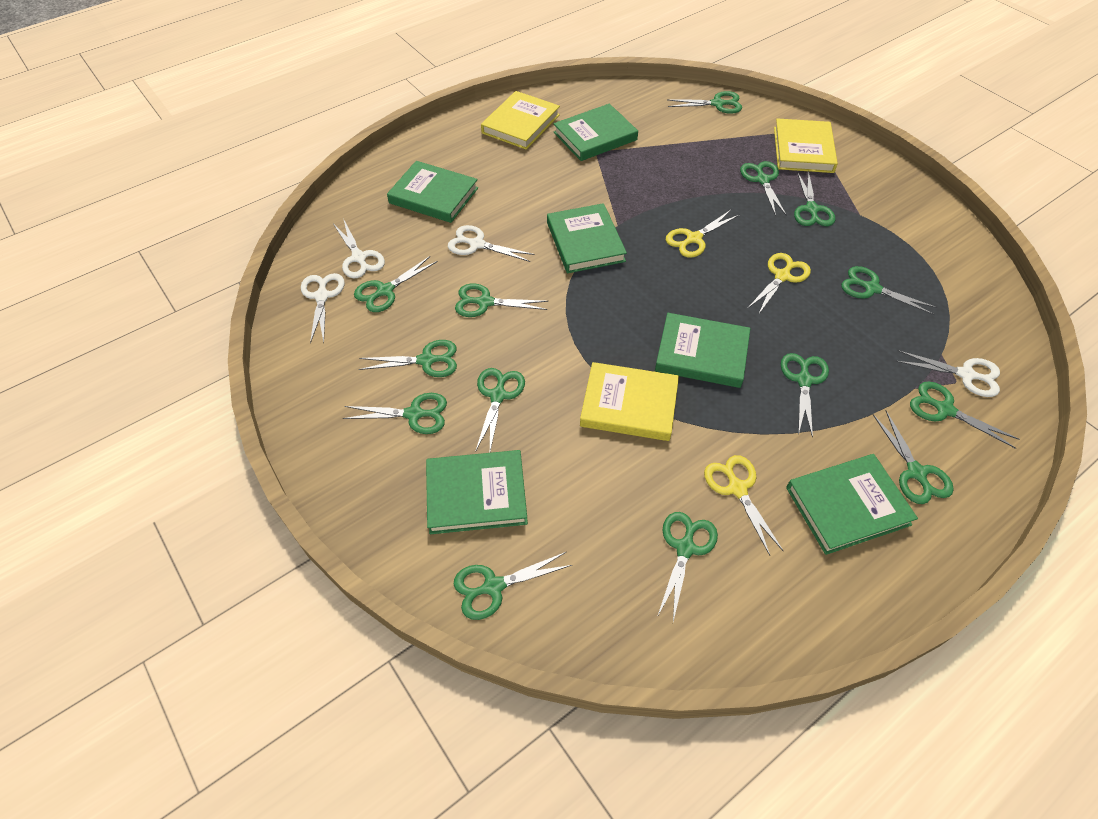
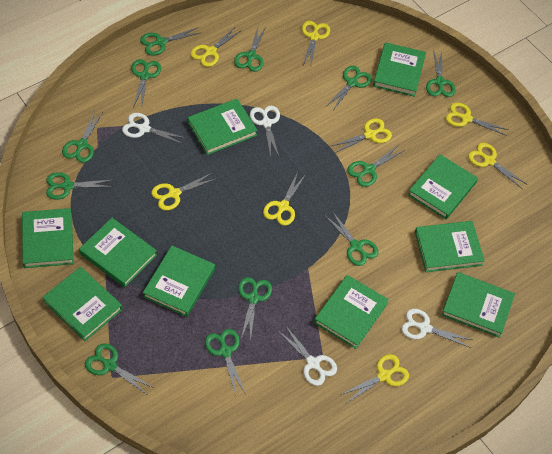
green book: [387,161,478,223] [426,450,528,534] [547,203,627,273] [554,104,638,161] [655,313,750,388] [786,454,918,555] = 6 -> [22,208,74,268] [42,267,123,341] [79,218,157,287] [143,246,215,317] [188,99,258,155] [314,275,389,349] [373,42,426,97] [408,154,478,219] [415,221,485,272] [442,272,515,338] = 10
green scissors: [343,393,447,434] [354,256,438,312] [359,340,457,377] [454,552,572,620] [455,284,549,317] [475,368,525,452] [657,512,718,621] [668,91,742,114] [740,161,786,216] [780,353,829,438] [794,171,835,226] [841,266,938,315] [873,411,954,504] [910,382,1020,449] = 14 -> [46,172,114,200] [62,111,103,163] [85,343,154,394] [131,59,161,108] [140,28,199,55] [205,329,246,396] [234,27,266,72] [238,277,272,342] [324,211,379,266] [326,66,372,110] [347,145,405,187] [426,50,456,97] = 12
yellow book: [481,91,560,150] [580,362,679,441] [774,118,838,173] = 3 -> none = 0
yellow scissors: [666,210,739,258] [704,455,783,555] [747,253,811,315] = 3 -> [151,173,216,211] [190,26,242,67] [263,172,305,226] [302,21,330,66] [331,118,392,153] [341,354,409,403] [446,103,508,136] [468,143,527,189] = 8

